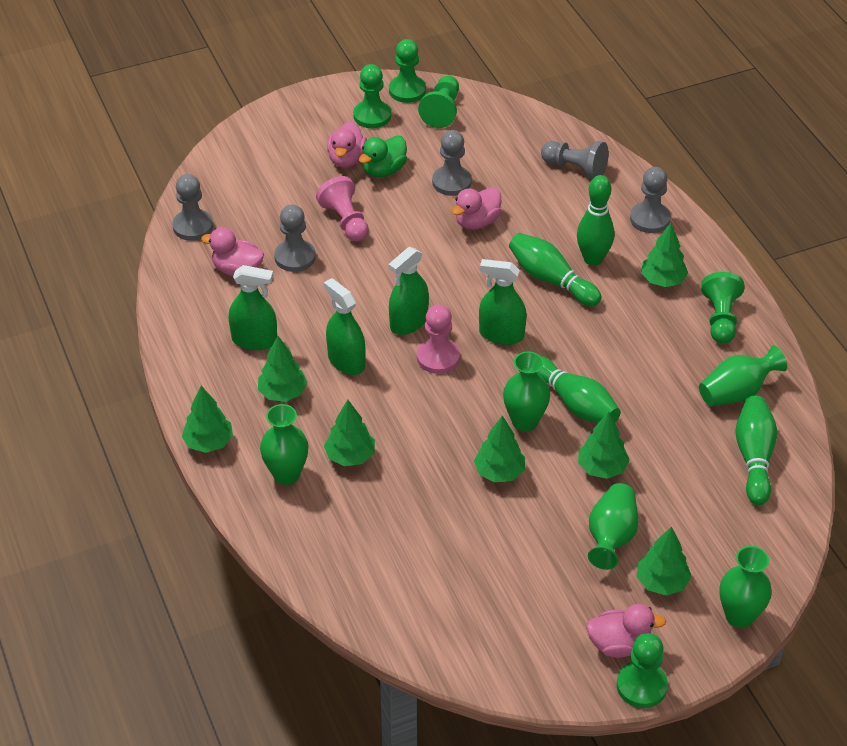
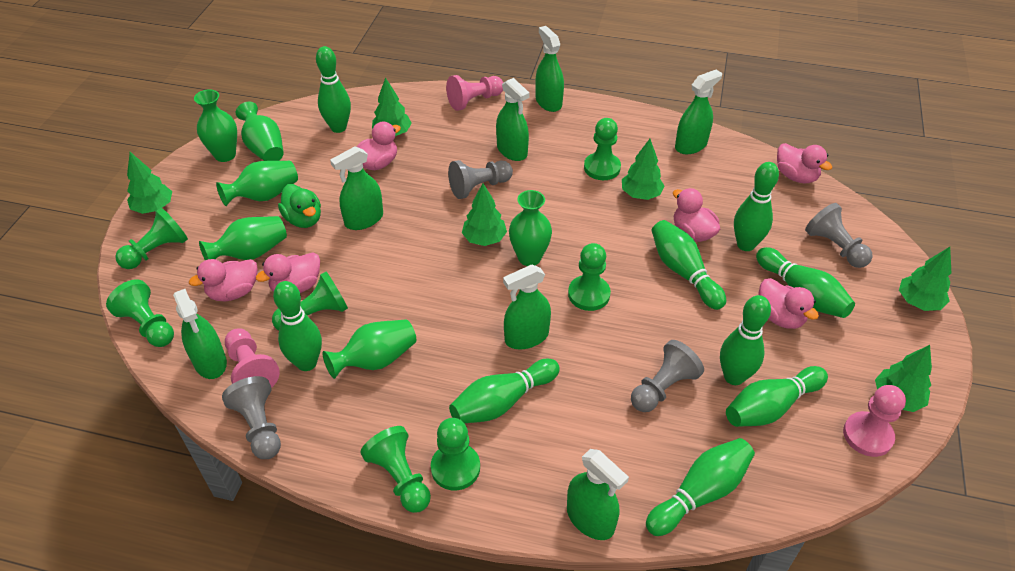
green bowling pin: [509,233,602,306] [537,356,621,423] [577,175,614,266] [735,396,777,505] = 4 -> [273,281,322,371] [316,46,351,133] [449,359,560,423] [646,438,755,536] [652,220,726,310] [720,295,771,385] [726,366,828,427] [734,162,779,251] [756,247,855,318] = 9
green pawn: [353,64,391,128] [389,39,426,103] [418,75,459,128] [617,633,668,708] [701,272,744,344] = 5 -> [106,279,174,347] [115,208,188,269] [272,272,348,330] [360,426,431,513] [431,418,480,491] [568,243,611,311] [584,118,621,180] = 7
green spray bottle: [229,265,277,350] [324,278,366,375] [389,247,429,335] [479,259,527,345] = 4 -> [173,289,227,379] [330,146,383,230] [496,78,530,161] [503,264,551,349] [536,26,564,112] [567,449,629,540] [675,70,722,154] = 7
green tree: [182,386,233,453] [258,336,308,402] [324,400,375,466] [474,415,525,482] [578,411,630,479] [637,527,692,596] [641,223,688,287] = 7 -> [127,152,172,214] [372,77,412,136] [462,183,507,246] [622,139,664,200] [875,345,932,412] [899,247,951,311] = 6
green vase: [260,404,309,485] [503,352,550,432] [588,483,638,570] [699,345,787,406] [719,546,772,628] = 5 -> [194,89,237,162] [199,216,287,260] [216,161,298,206] [236,101,284,161] [322,319,416,379] [509,190,552,266] = 6
grey pawn: [172,174,213,241] [274,205,316,272] [432,130,472,196] [541,141,609,180] [630,167,671,233] = 5 -> [222,376,281,459] [448,160,513,199] [631,340,704,412] [805,203,873,268] = 4
pink duck: [201,227,264,276] [327,121,367,168] [451,187,501,230] [586,604,666,658] = 4 -> [189,259,258,301] [256,252,320,293] [356,122,401,170] [673,188,720,242] [759,278,819,329] [777,143,832,183] = 6
pink pawn: [316,176,369,242] [417,304,460,374] = 2 -> [225,328,280,388] [446,75,503,111] [843,385,906,457] = 3

